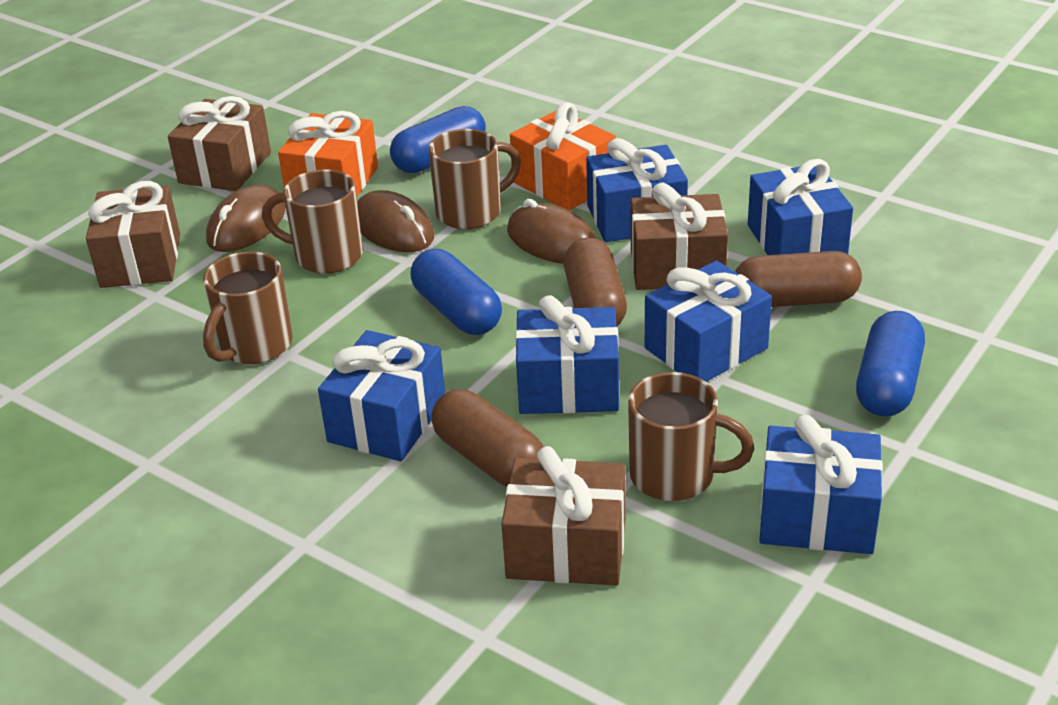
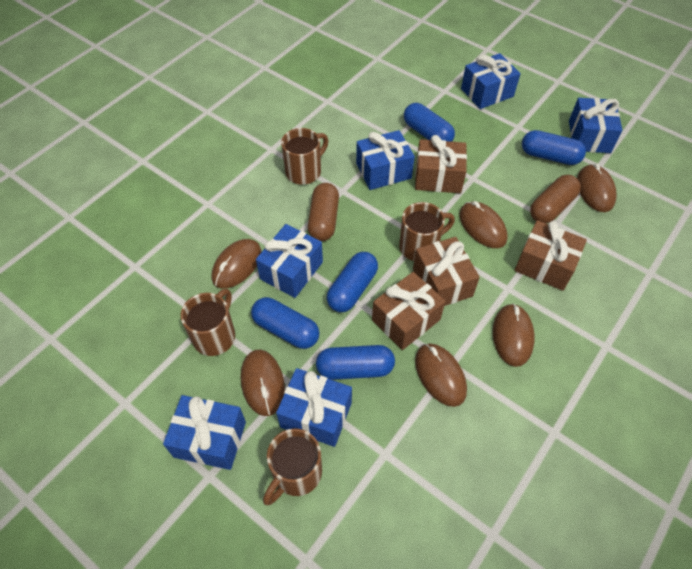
blue capsule: [390,106,486,173] [411,249,502,335] [856,311,925,417] = 3 -> [251,297,319,349] [316,345,395,380] [326,252,378,312] [404,103,455,142] [522,130,586,165] = 5
brown capsule: [431,389,544,487] [564,237,627,326] [735,251,862,307] = 3 -> [308,183,339,241] [530,175,581,223] = 2
brown mouse: [206,185,286,252] [357,190,434,252] [507,199,597,264] = 3 -> [212,239,261,289] [241,350,285,416] [415,343,467,407] [459,201,508,248] [493,303,535,367] [577,163,617,212] = 6
orange gift: [278,111,378,196] [510,102,616,210] = 2 -> none = 0

